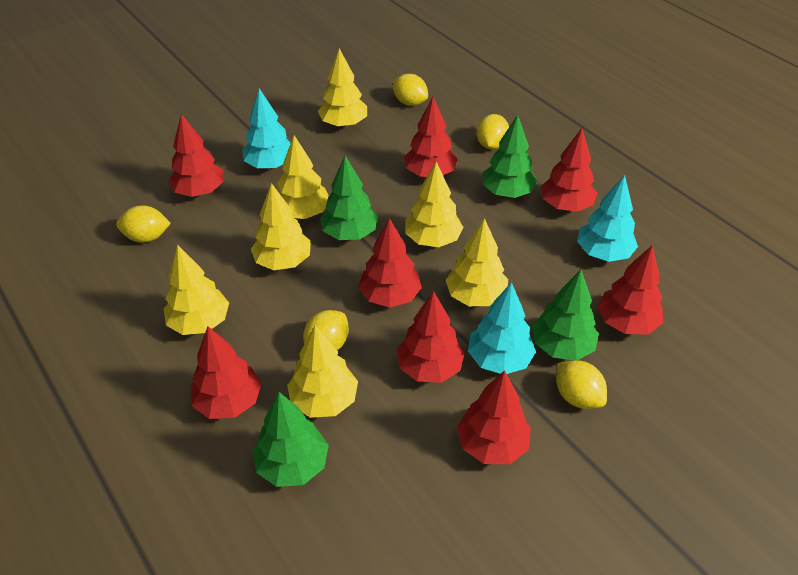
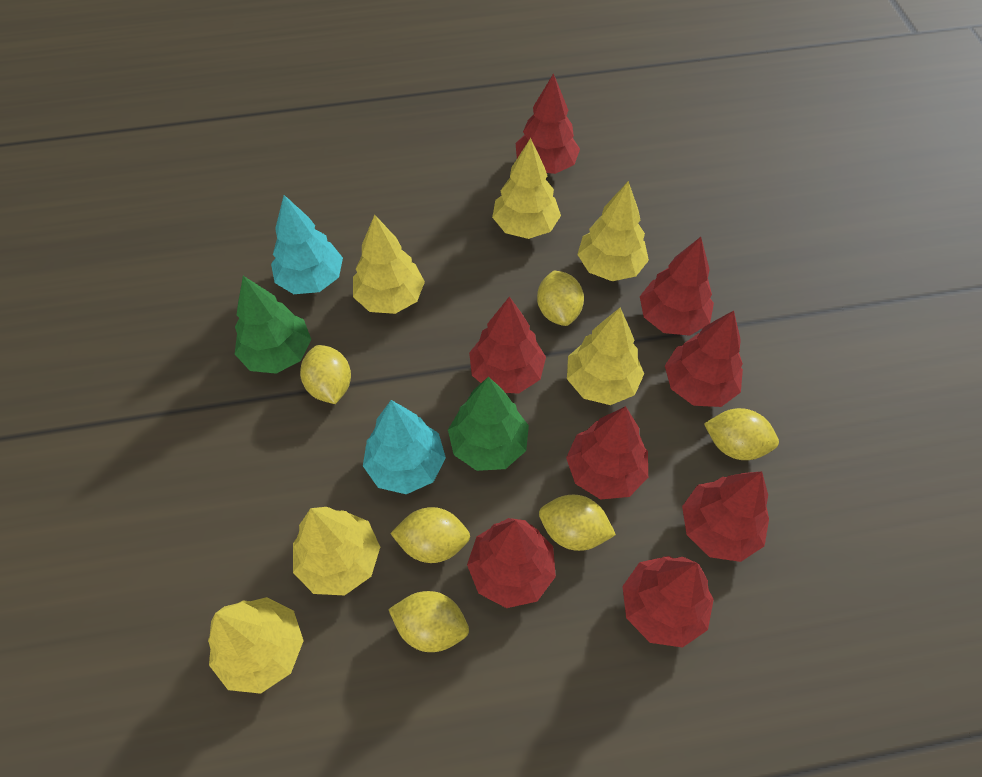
green tree: [253,392,329,487] [320,156,378,240] [483,115,537,198] [532,269,599,360] = 4 -> [235,276,311,374] [448,377,529,471] = 2
turquoise tree: [242,88,291,169] [468,282,536,374] [577,175,638,262] = 3 -> [271,195,343,294] [363,400,446,494] = 2
yellow lemon: [116,205,171,243] [303,310,349,350] [393,74,428,106] [477,114,509,149] [556,360,607,409] = 5 -> [300,345,351,404] [388,591,469,652] [390,507,470,563] [537,270,584,326] [539,495,616,551] [704,408,779,460] = 6
yellow tree: [164,245,229,335] [251,183,311,270] [277,135,329,219] [287,325,358,418] [318,48,367,128] [405,161,463,247] [446,218,508,307] = 7 -> [208,597,304,694] [293,507,380,595] [353,215,425,314] [492,138,561,239] [567,307,644,405] [577,181,649,281] = 6

